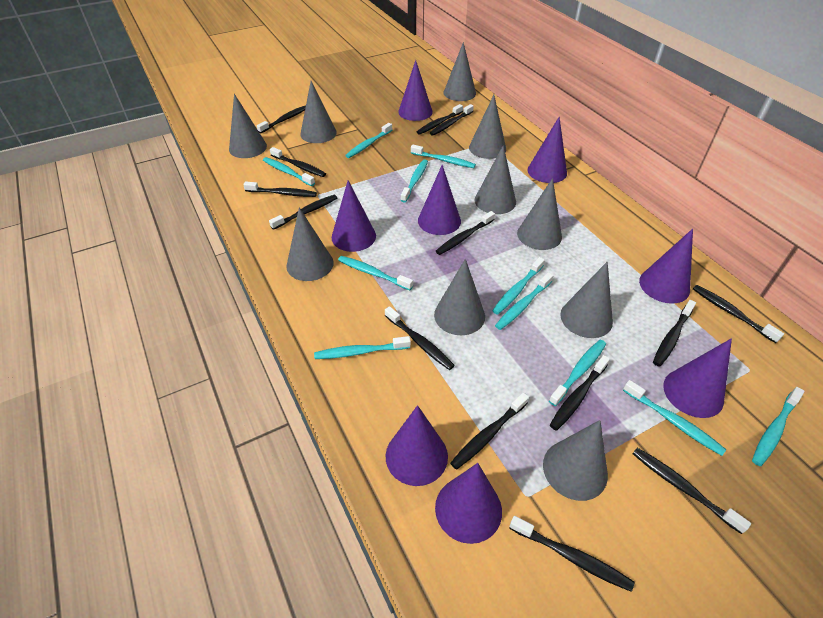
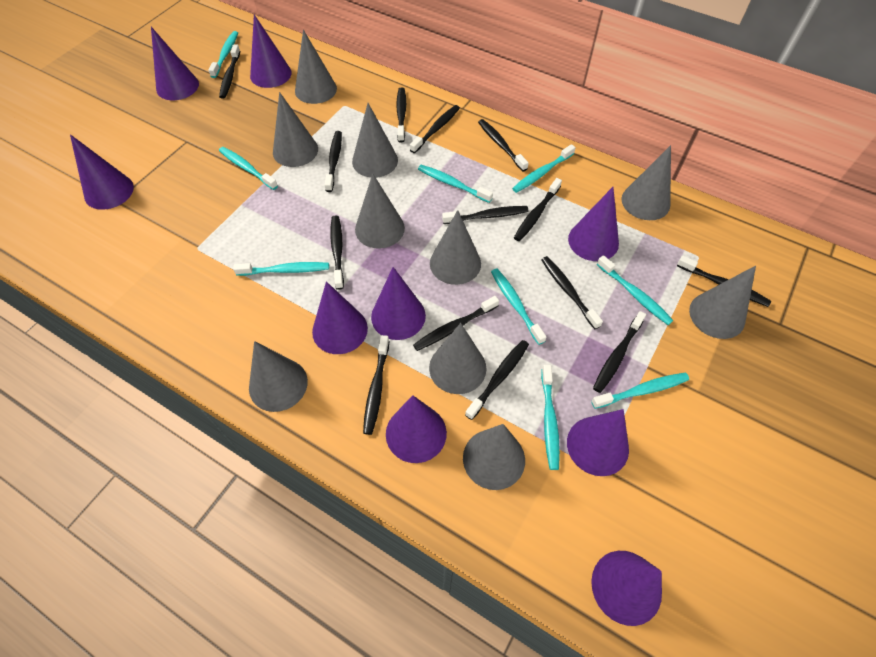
purple cone: [332,180,376,252] [386,405,448,486] [398,60,433,121] [418,165,461,235] [435,463,502,544] [528,117,567,183] [639,229,693,304] [663,338,732,418] = 8 -> [70,134,134,210] [151,27,199,100] [250,14,292,88] [312,281,368,354] [371,267,426,340] [386,395,447,463] [567,409,629,476] [568,187,619,261] [591,551,662,626] = 9
turquoise toothbrush: [263,157,315,186] [314,336,411,359] [338,256,413,290] [345,123,392,158] [401,159,428,203] [411,145,476,168] [492,257,545,315] [495,272,553,330] [549,340,606,406] [623,380,726,456] [752,387,805,466] = 11 -> [208,31,238,78] [219,147,278,190] [233,262,329,276] [418,165,493,203] [491,268,546,345] [512,144,576,193] [541,365,560,470] [591,373,689,409] [597,255,674,325] = 9

